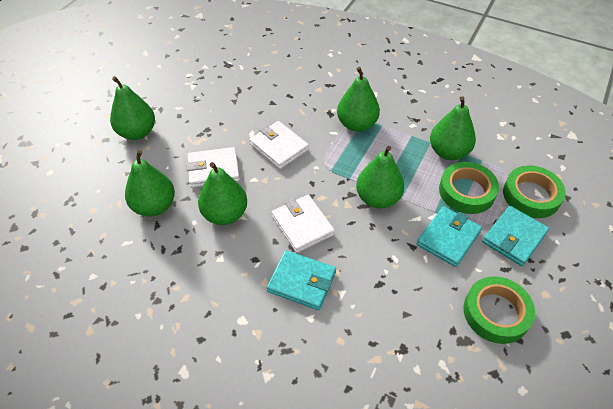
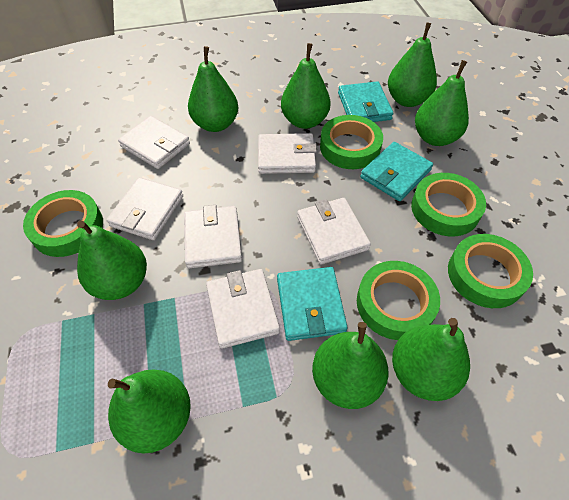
green pear: [110,76,155,140] [125,150,175,217] [198,162,247,225] [337,67,380,132] [356,146,404,209] [430,96,476,160] = 6 -> [77,220,147,300] [108,369,191,454] [188,46,238,132] [281,43,331,129] [312,322,389,409] [388,22,437,107] [392,318,470,401] [415,60,469,146] = 8
green tape: [439,162,499,214] [463,276,535,344] [503,166,566,218] = 3 -> [23,190,103,257] [320,115,383,169] [357,261,440,340] [411,173,486,236] [448,234,533,308] = 5
white wallet: [186,147,240,188] [250,121,309,169] [271,195,335,253] = 3 -> [107,177,183,240] [118,116,190,169] [184,205,242,268] [206,269,280,349] [258,133,317,174] [297,198,371,265] = 6

